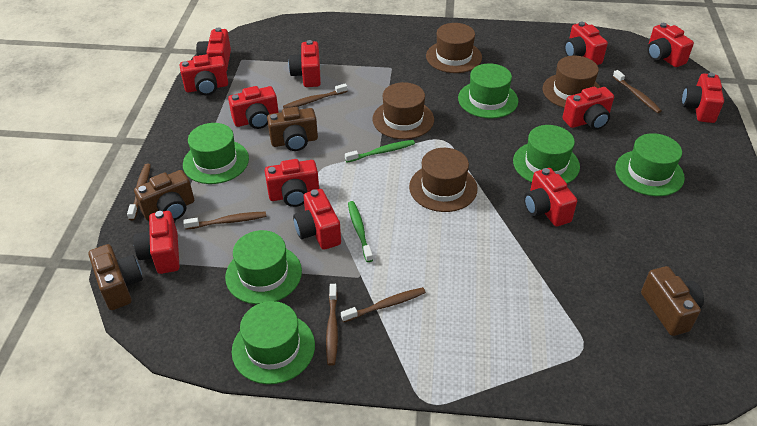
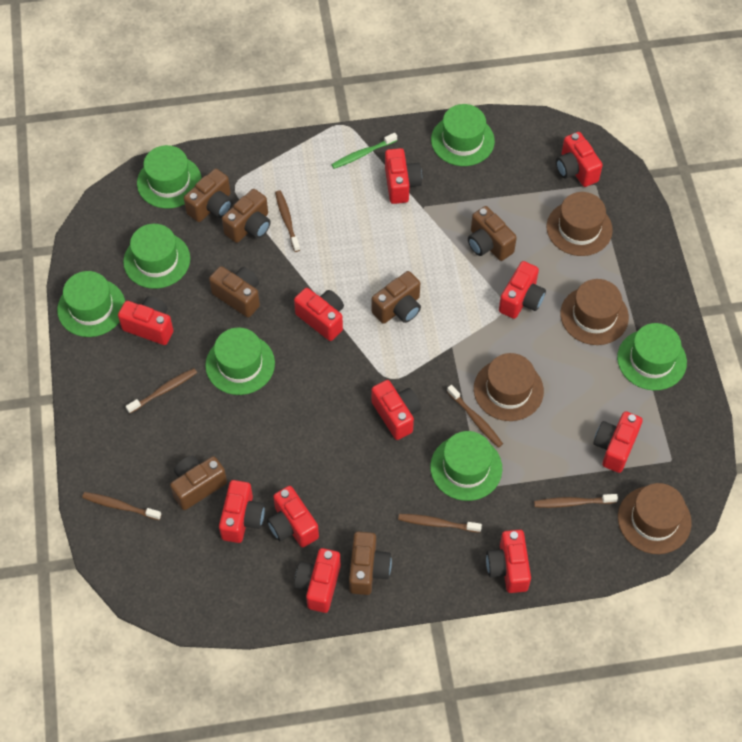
brown camera: [89,244,143,310] [134,170,194,221] [267,107,318,151] [641,266,704,336] = 4 -> [170,456,227,510] [184,168,232,222] [209,266,260,317] [222,189,271,243] [349,531,392,595] [372,271,421,324] [468,206,517,261] = 7
green hat: [183,123,249,184] [225,230,302,305] [232,301,315,384] [458,63,518,118] [513,125,580,184] [615,133,685,196] = 6 -> [57,271,125,337] [123,224,190,289] [137,145,202,209] [205,328,275,395] [430,431,502,501] [431,104,495,166] [617,323,687,390] = 7
green toothbrush: [345,140,415,163] [348,201,373,262] = 2 -> [331,133,397,169] = 1
red camera: [133,211,180,274] [180,54,228,95] [196,27,231,72] [228,86,279,129] [265,159,319,207] [288,40,321,87] [293,189,341,250] [524,168,577,227] [562,87,614,130] [564,21,608,65] [647,23,694,67] [682,72,724,123] = 12 -> [118,296,174,345] [219,480,265,543] [267,486,319,547] [294,288,344,341] [294,548,341,613] [372,380,421,440] [385,148,422,204] [486,530,531,593] [499,261,546,319] [556,132,603,187] [593,411,643,473] = 11

